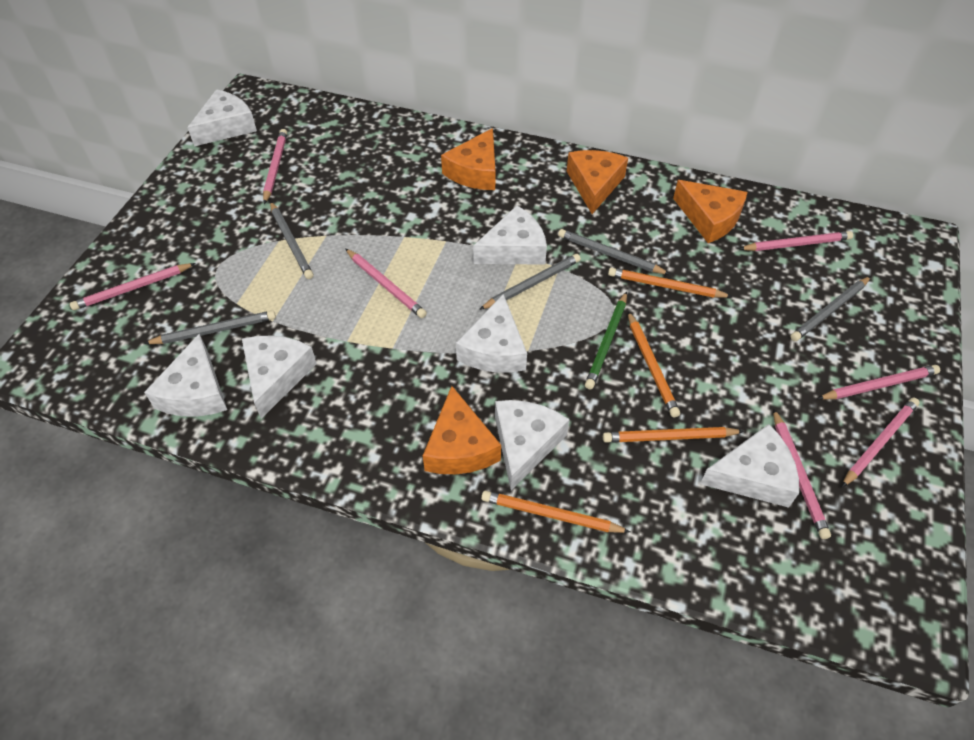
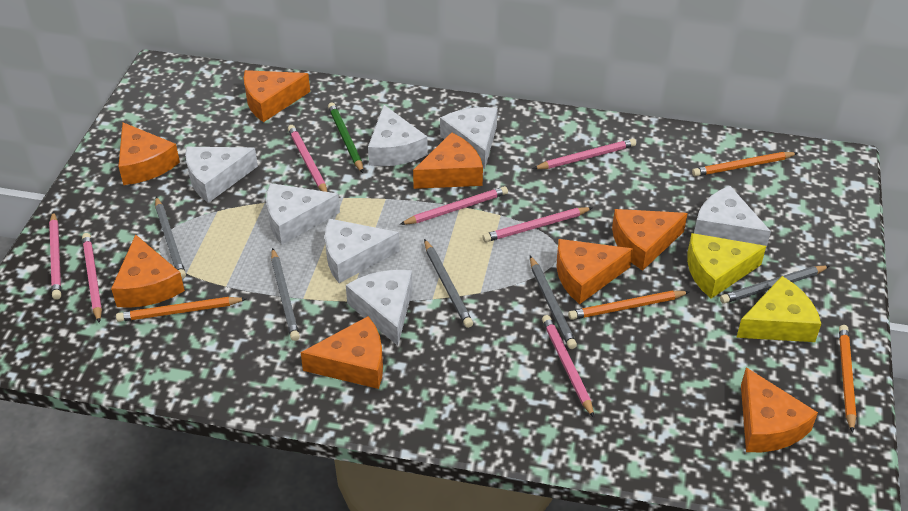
orange cheese: [423,386,501,474] [441,128,496,190] [567,150,628,214] [673,180,748,243] = 4 -> [111,234,185,308] [118,122,180,185] [244,70,310,122] [300,316,383,389] [413,132,483,189] [557,239,633,304] [612,209,688,271] [741,367,818,452] = 8
yellow cheese: none = 0 -> [687,233,766,299] [736,276,821,342] = 2

